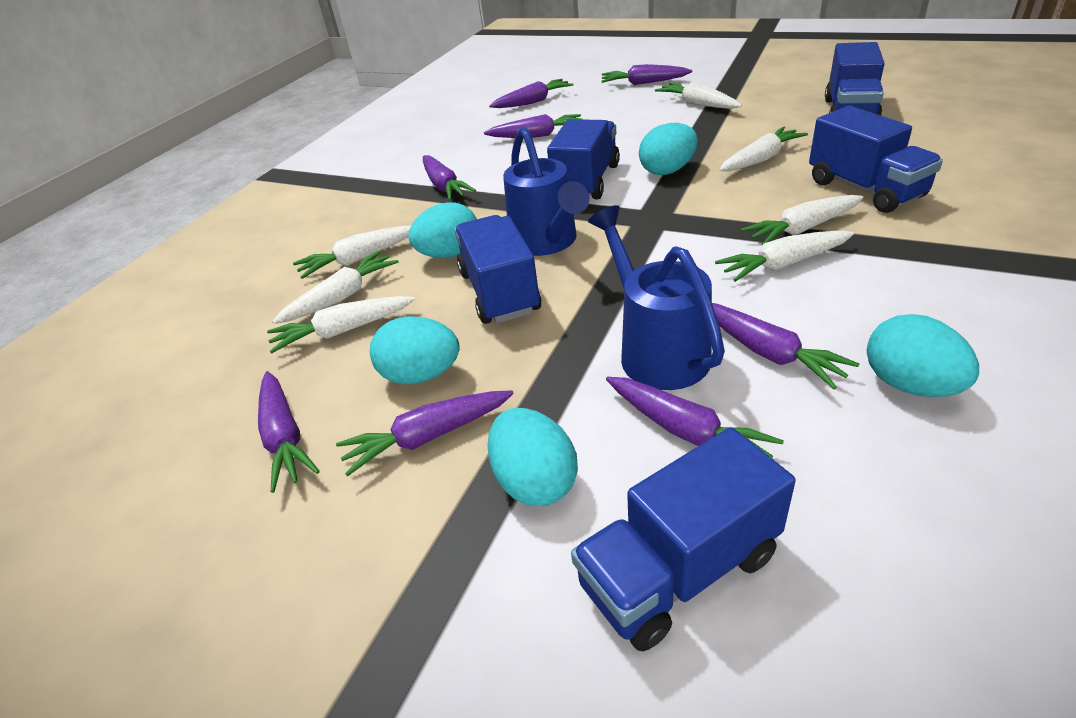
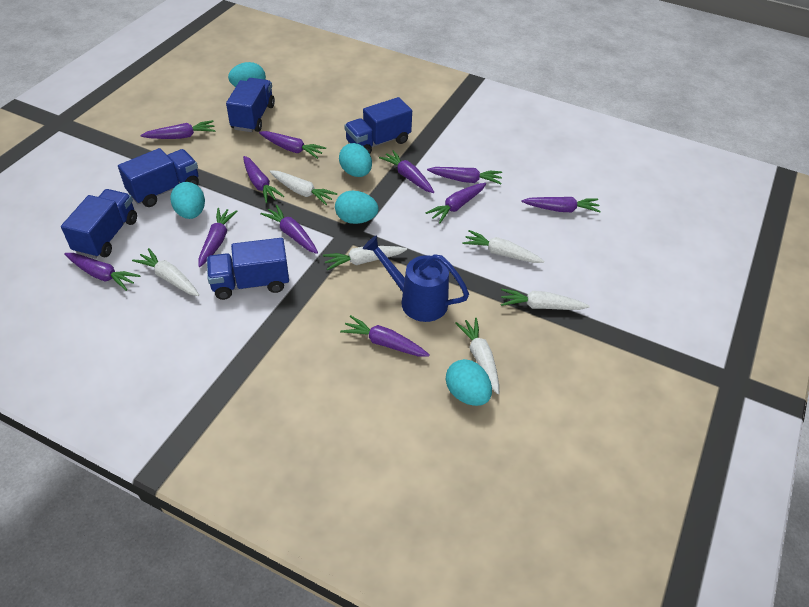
blue watering can: [503,127,589,256] [588,205,725,390] = 2 -> [363,235,469,322] = 1
purple carrot: [258,371,320,493] [336,391,514,476] [423,155,476,200] [484,114,582,138] [489,79,574,108] [602,64,692,85] [606,377,784,458] [712,303,859,389] = 8 -> [64,253,141,291] [140,120,216,139] [198,208,237,267] [243,156,284,203] [259,131,326,159] [260,205,318,254] [340,315,430,357] [379,150,434,193] [426,183,486,223] [427,167,502,184] [521,197,601,212] = 11
white carrot: [267,296,415,354] [272,251,399,324] [293,226,411,279] [655,82,742,109] [715,230,854,282] [719,126,808,171] [741,195,864,245] = 7 -> [132,248,199,296] [270,171,337,205] [323,246,407,270] [455,318,499,394] [462,230,544,263] [501,288,590,310] = 6

